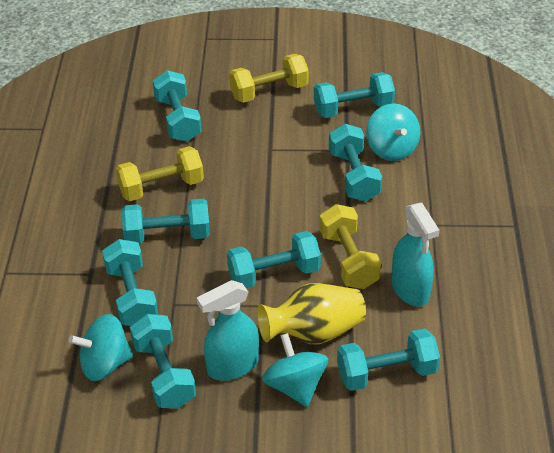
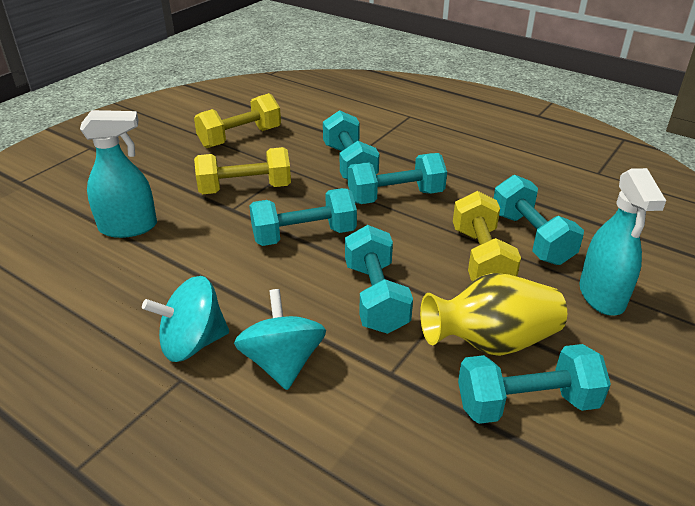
turquoise dumbbell: [102,239,158,326] [121,199,210,244] [130,314,196,408] [153,70,202,142] [227,231,321,288] [314,72,395,118] [329,124,382,201] [337,329,440,391] = 8 -> [249,188,357,246] [323,110,379,180] [345,225,413,334] [348,153,447,204] [458,344,611,424] [493,175,584,265] = 6
turquoise spinning top: [69,314,133,381] [262,333,328,407] [366,103,420,161] = 3 -> [142,276,229,362] [234,289,326,390] = 2

